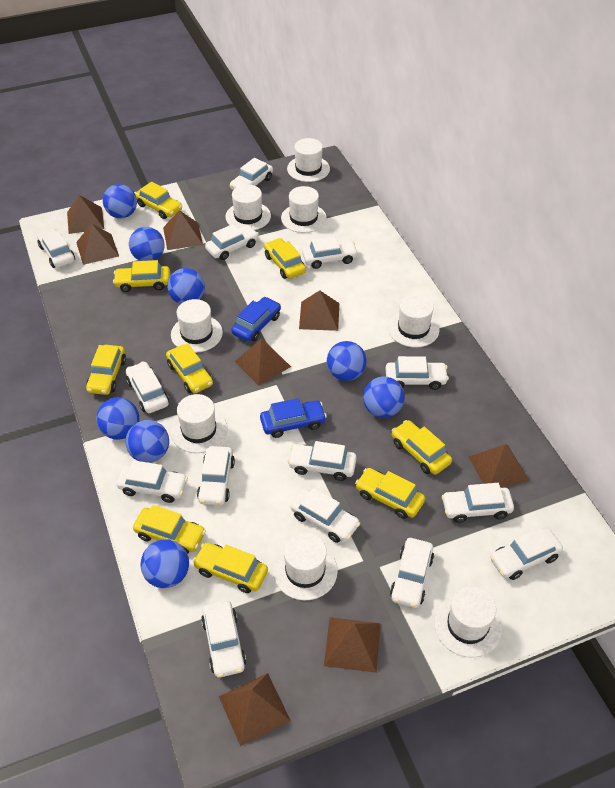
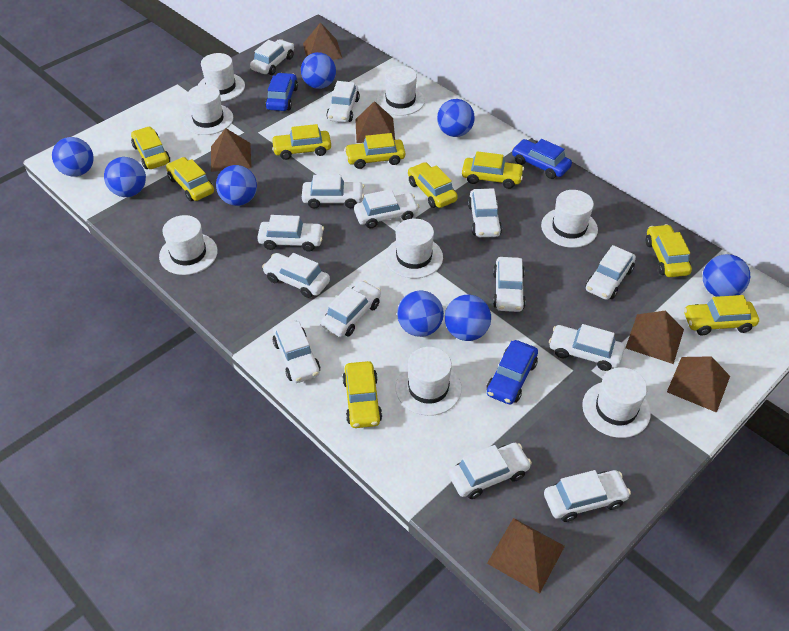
blue car: [231,297,281,342] [260,398,327,438] = 2 -> [265,73,298,111] [486,340,538,404] [512,139,572,179] = 3
brown pyramid: [67,195,104,234] [76,223,119,265] [163,210,203,250] [219,673,291,746] [235,339,291,386] [299,290,339,331] [324,617,381,673] [469,444,529,488] = 8 -> [211,128,252,172] [303,22,343,60] [355,101,395,143] [487,518,565,594] [625,310,684,364] [667,356,730,413] = 6

